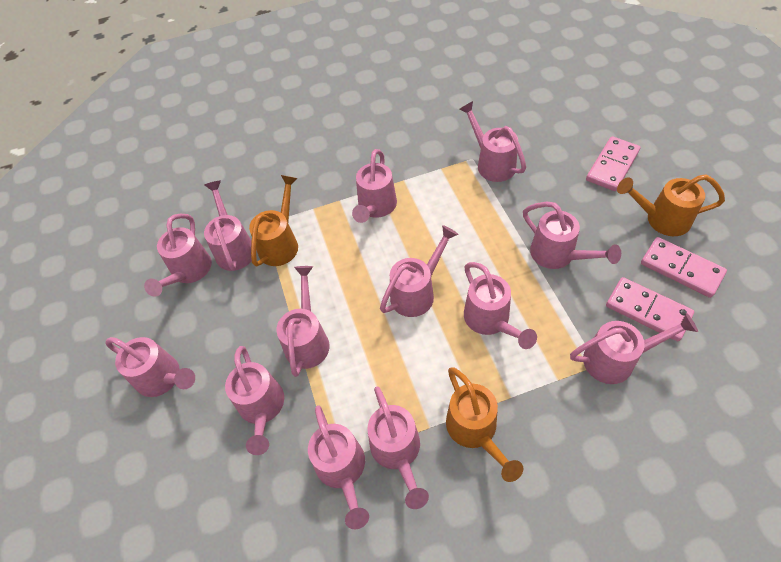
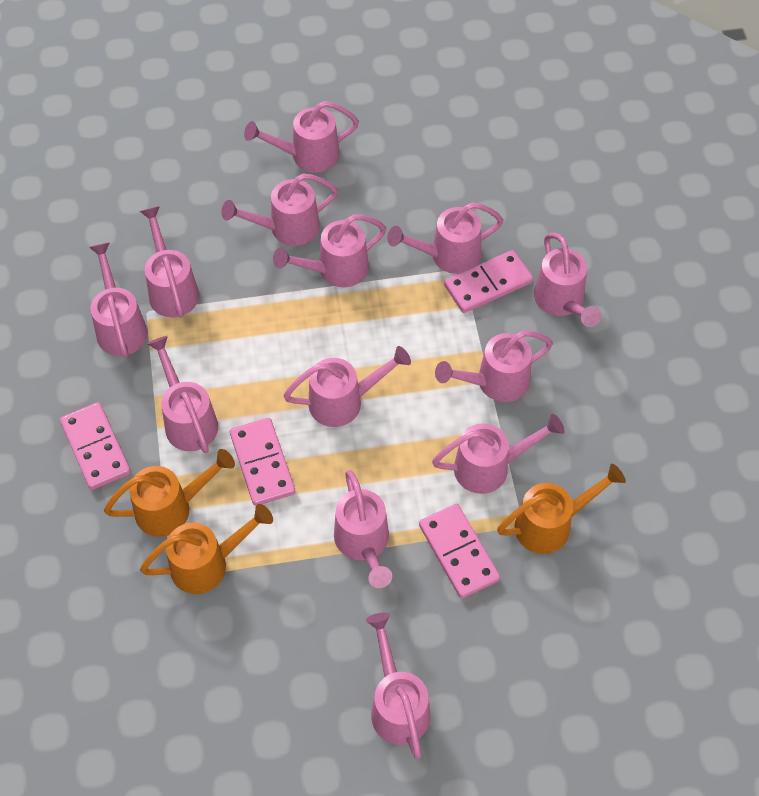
pink domino: [586,136,640,191] [606,277,694,341] [641,237,727,298] = 3 -> [60,402,131,490] [230,418,295,506] [419,504,500,598] [444,250,533,313] = 4

